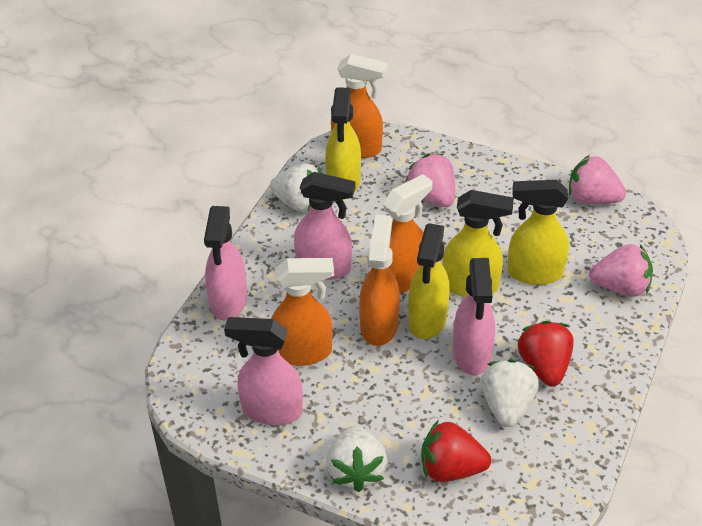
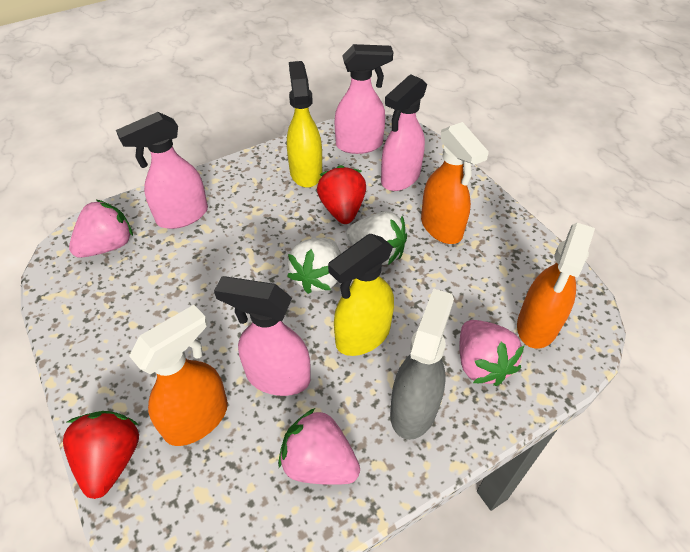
grey spray bottle: none = 0 -> [390,288,454,440] = 1
orange spray bottle: [271,258,334,366] [331,54,388,158] [359,214,400,346] [383,174,433,294] = 4 -> [129,305,228,446] [421,122,489,244] [517,223,595,349] = 3
white strawberry: [270,163,322,213] [327,426,387,492] [481,359,539,427] = 3 -> [287,238,340,294] [346,211,407,265] = 2
yellow spray bottle: [325,87,361,192] [408,223,450,339] [442,190,514,297] [507,180,569,285] = 4 -> [287,61,322,188] [328,234,394,356] = 2

